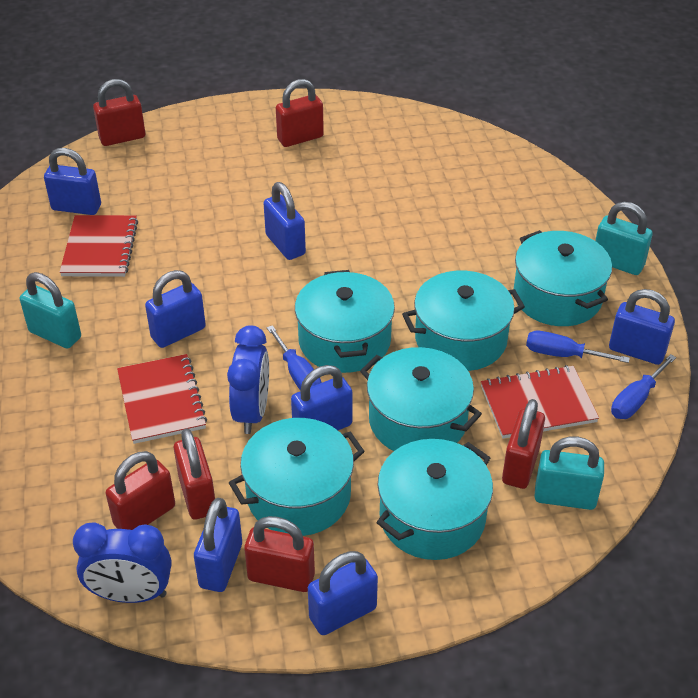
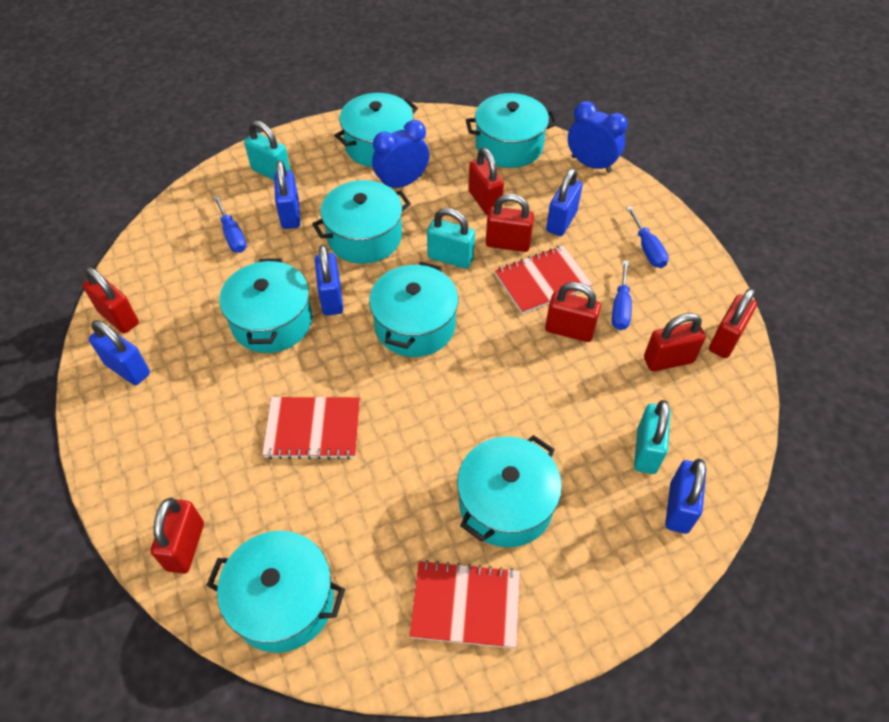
blue padlock: [44,148,101,215] [145,270,206,348] [194,498,242,592] [264,182,306,260] [291,365,353,430] [308,551,378,635] [609,289,675,365] = 7 -> [89,320,150,385] [274,160,300,229] [315,245,343,316] [546,168,582,236] [665,458,706,534] = 5
red padlock: [93,79,145,146] [105,451,175,530] [174,428,215,520] [244,516,315,592] [276,79,324,147] [502,399,545,489] = 6 -> [83,267,139,333] [150,498,204,574] [468,148,504,215] [486,194,534,252] [545,282,601,342] [644,313,706,371] [709,288,757,358] = 7
turquoise pot: [229,418,365,536] [295,270,395,373] [360,347,482,451] [376,439,493,560] [402,271,525,371] [514,230,612,326] = 6 -> [207,531,345,653] [219,258,312,353] [312,180,411,264] [334,93,418,167] [369,262,458,357] [457,435,562,547] [466,93,557,168] = 7

